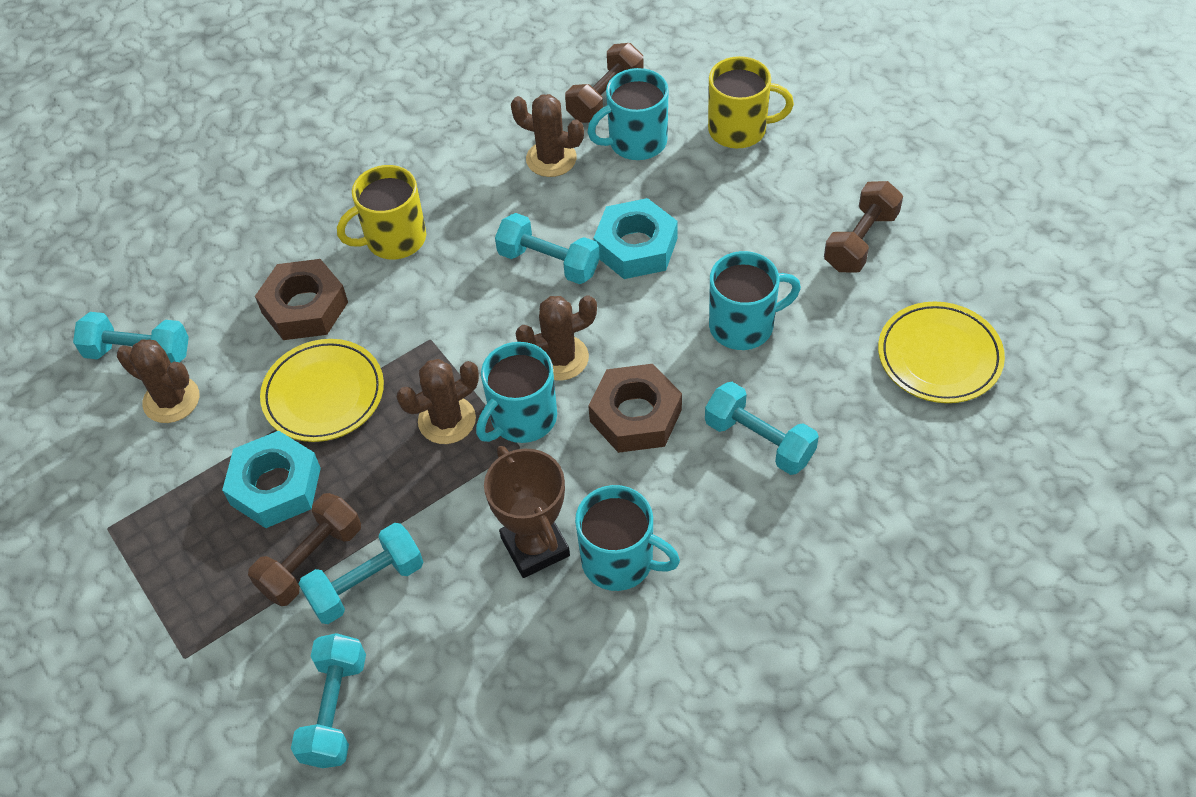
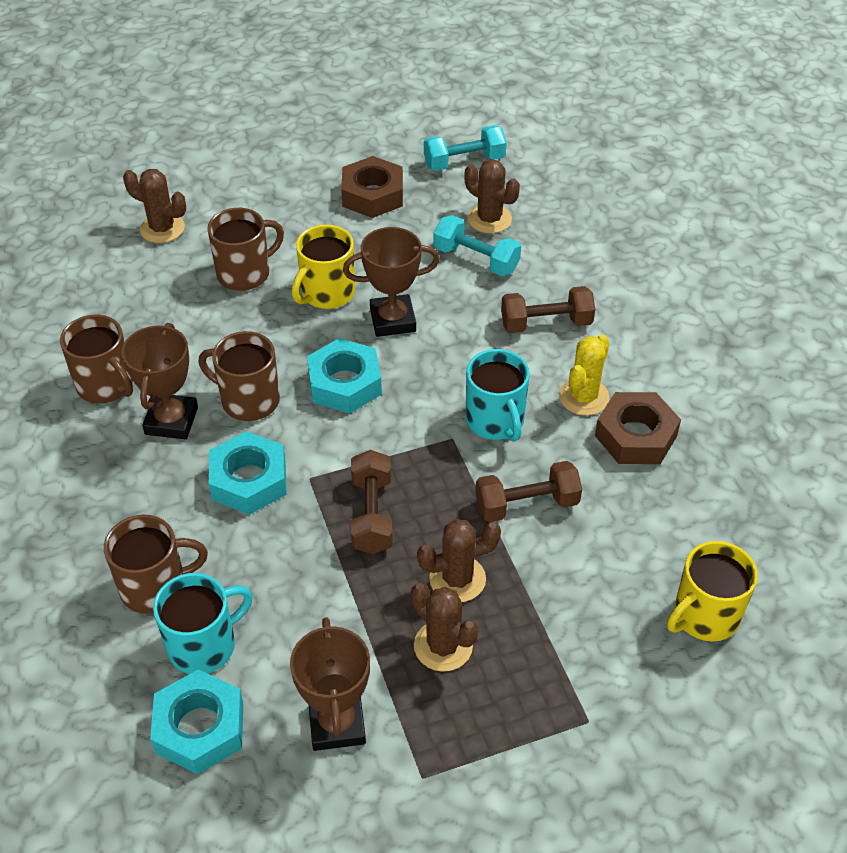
brown mug: none = 0 -> [60,315,133,403] [104,515,208,614] [199,331,280,421] [207,208,284,291] = 4
brown trophy: [484,446,570,578] = 1 -> [121,323,198,439] [290,617,370,751] [343,227,440,337] = 3
turquoise dumbbell: [73,312,189,363] [291,633,366,768] [299,523,423,624] [495,213,600,284] [705,382,819,475] = 5 -> [424,125,507,171] [434,215,521,276] = 2
turquoise mug: [476,342,557,443] [575,485,680,591] [587,68,669,160] [709,251,801,350] = 4 -> [153,573,253,674] [466,349,530,442] = 2
turquoise nut: [222,431,321,528] [594,198,678,279] = 2 -> [150,669,243,774] [209,431,286,515] [307,338,382,414] = 3
yellow cactus: none = 0 -> [559,334,610,416] = 1
yellow plate: [260,339,384,442] [878,302,1005,403] = 2 -> none = 0

